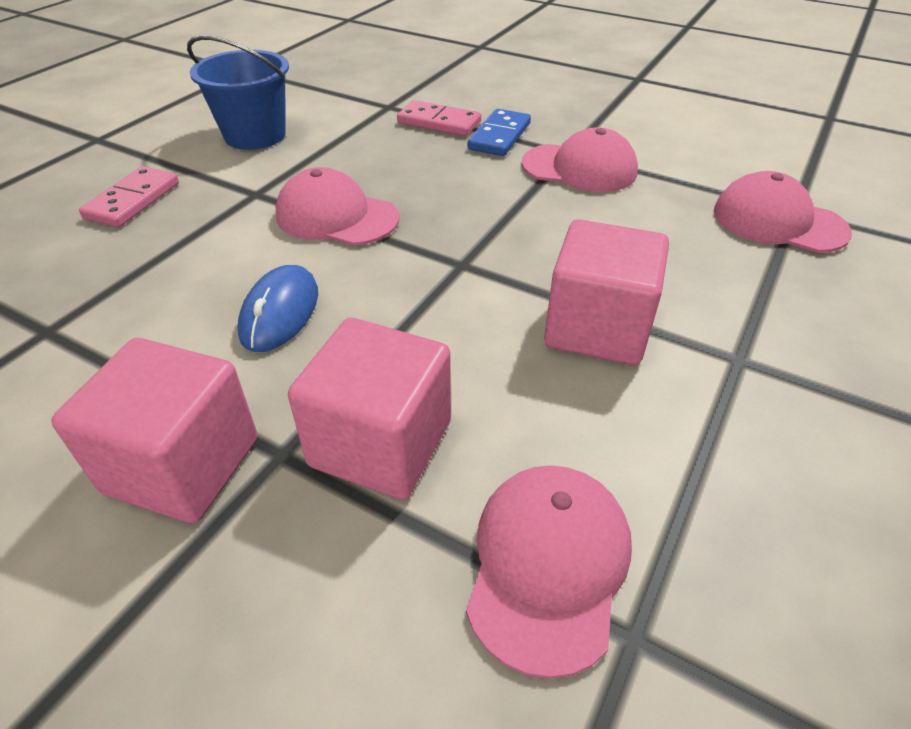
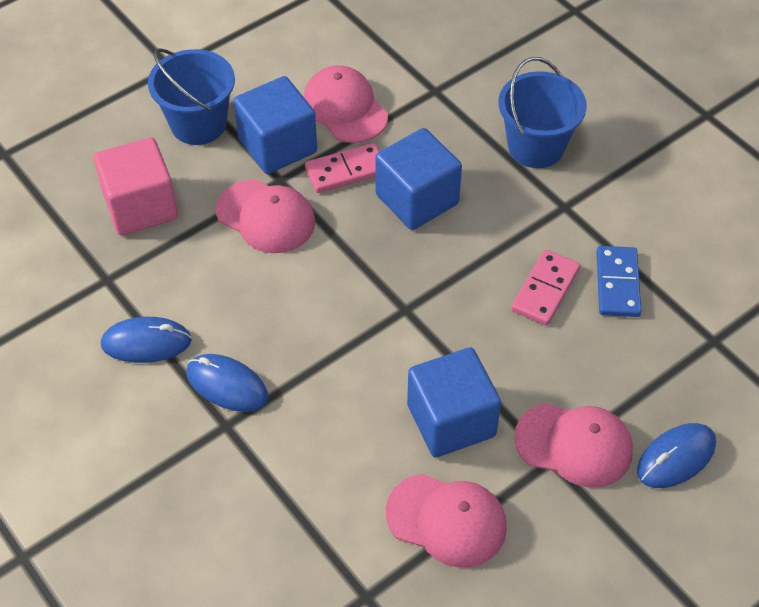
blue bucket: [187,35,289,150] = 1 -> [148,48,235,145] [498,57,587,168] = 2
blue cube: none = 0 -> [234,76,317,174] [375,128,462,230] [407,347,501,457] = 3
blue mouse: [238,265,318,352] = 1 -> [101,317,192,363] [186,354,268,412] [637,423,716,488] = 3
pink cube: [51,338,258,523] [288,318,451,500] [544,219,669,365] = 3 -> [94,137,178,235] = 1

